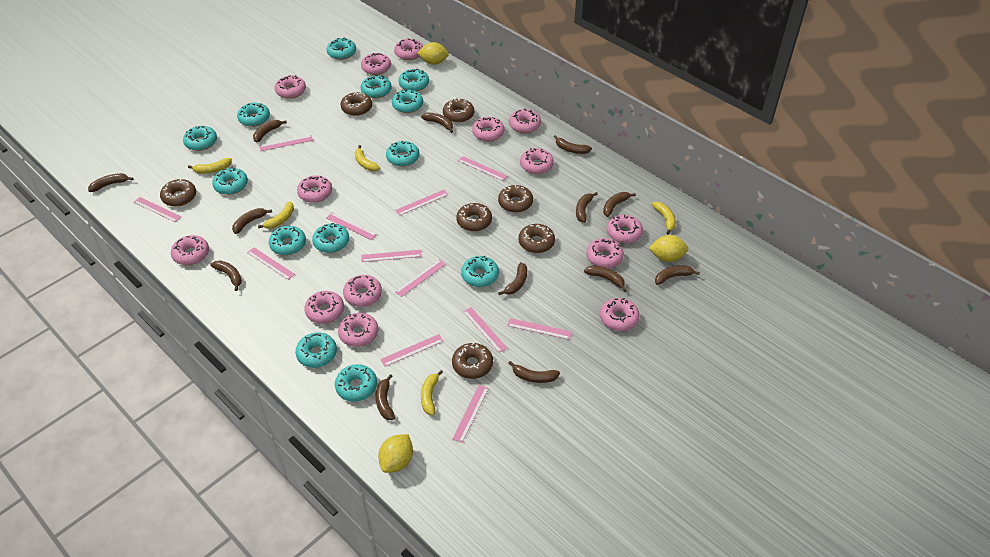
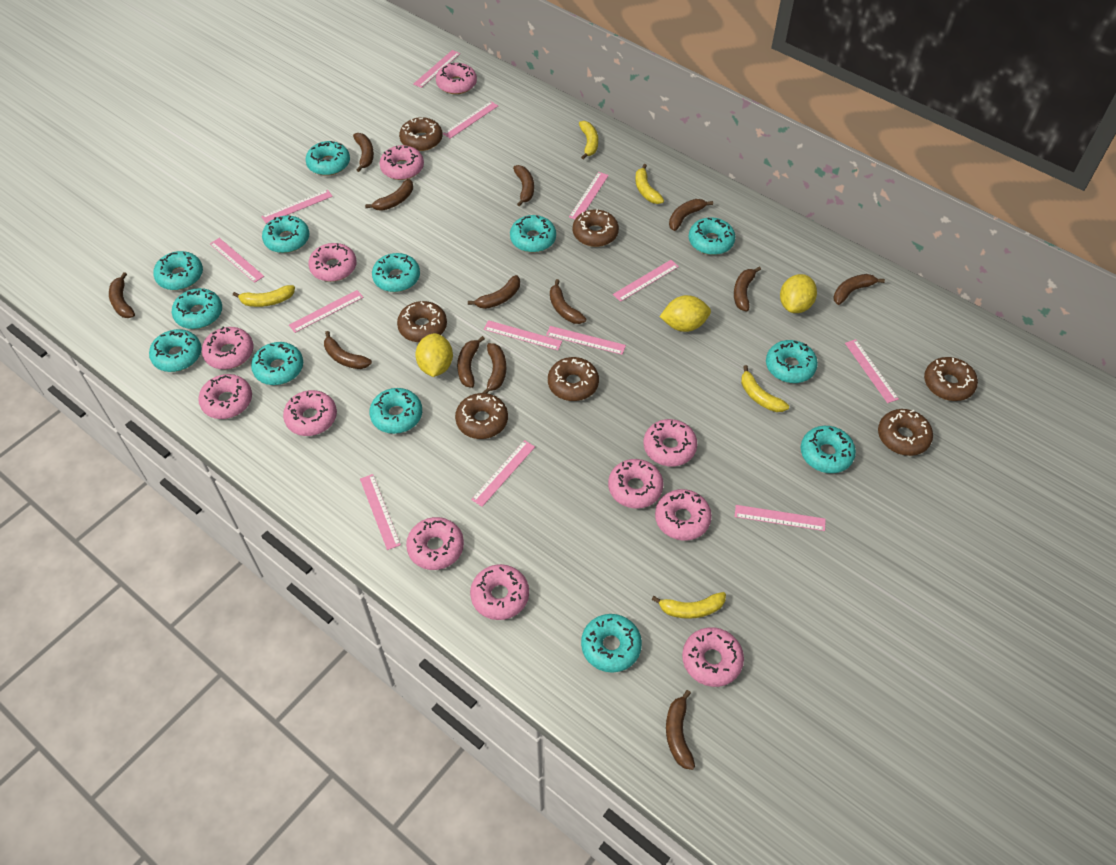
pink donut: [171,235,209,265] [275,75,306,99] [297,176,332,203] [304,291,344,324] [338,313,378,347] [343,275,382,307] [361,53,391,75] [394,39,423,60] [472,117,504,141] [509,109,541,133] [520,148,554,174] [586,238,624,268] [600,298,640,331] [606,215,643,244] = 14 -> [198,374,252,419] [202,327,253,369] [283,390,337,436] [308,243,357,282] [380,145,424,180] [406,517,464,570] [436,63,477,94] [470,564,529,620] [608,459,664,509] [643,419,697,466] [655,489,712,541] [682,627,744,687] = 12
pink ruler: [134,197,181,222] [247,247,295,280] [259,135,313,151] [326,213,377,240] [361,250,421,262] [380,334,443,367] [395,190,449,216] [395,259,446,297] [452,385,489,443] [458,156,507,181] [463,307,507,353] [507,318,571,339] = 12 -> [210,238,264,283] [261,190,333,224] [289,290,363,333] [360,474,401,550] [413,50,460,88] [443,101,498,139] [471,440,535,507] [484,320,562,350] [546,326,626,355] [569,172,609,219] [613,260,679,302] [735,505,826,531] [845,339,899,403] = 13

